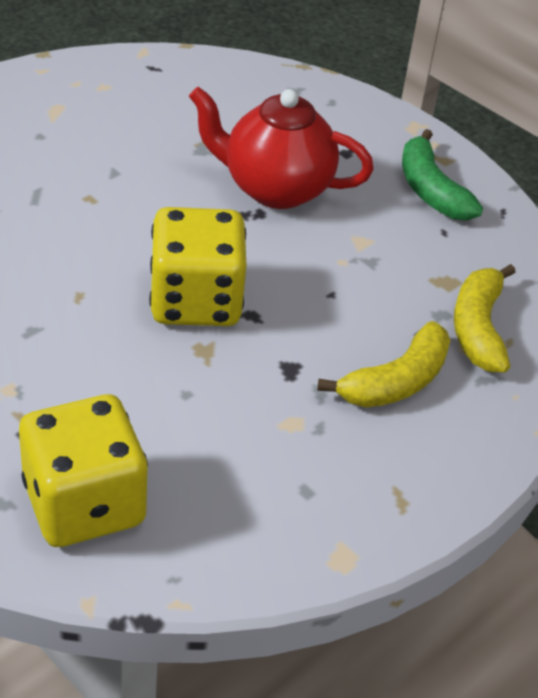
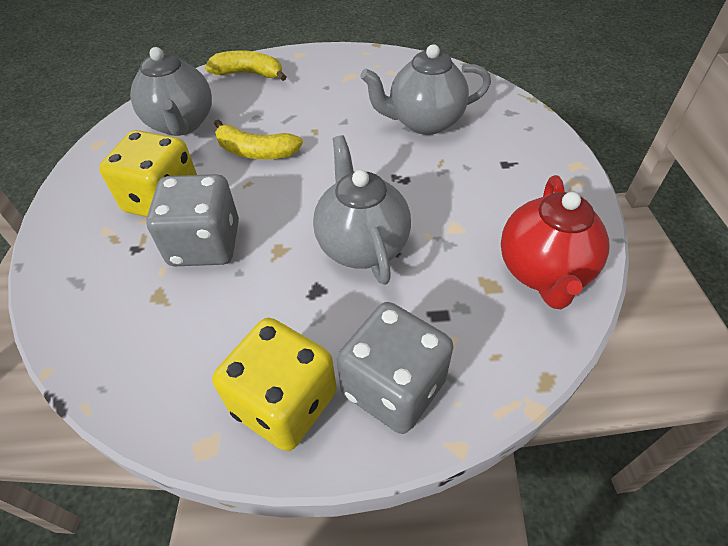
green banana: [402,129,483,220] = 1 -> none = 0
grey dice: none = 0 -> [146,174,239,266] [337,302,454,434] = 2
grey teapot: none = 0 -> [130,47,212,136] [313,135,411,285] [360,44,491,135] = 3

